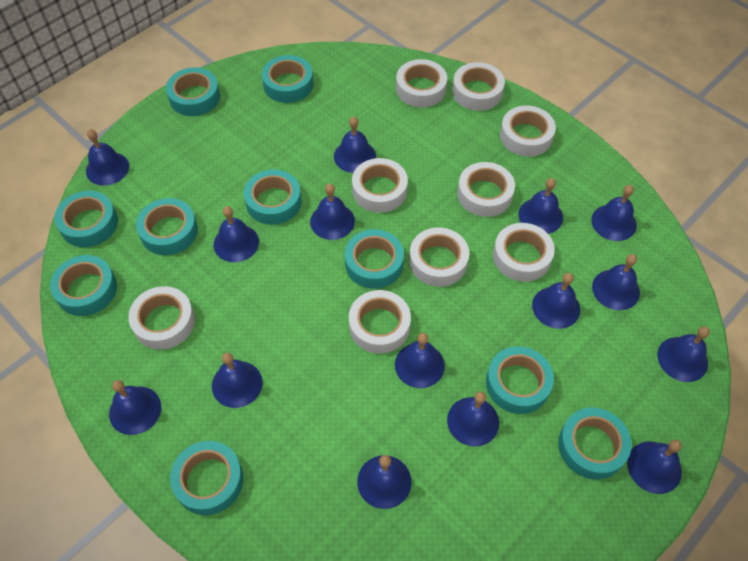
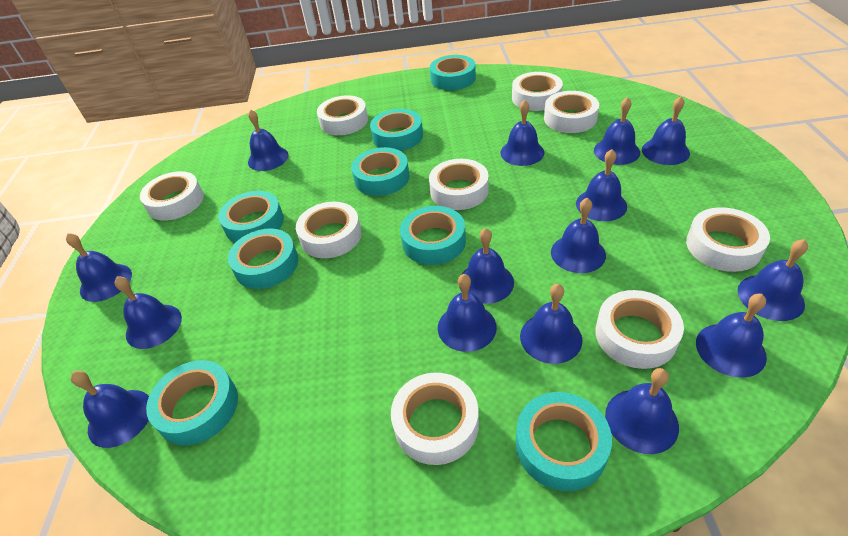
turquoise tape: [50,255,117,316] [54,191,118,247] [136,198,198,255] [166,67,220,116] [170,441,243,515] [244,169,302,225] [262,55,313,103] [345,229,404,289] [486,346,554,414] [558,408,632,480] = 10 -> [146,360,238,445] [218,191,284,243] [228,229,298,289] [351,147,410,196] [370,109,423,151] [400,206,466,265] [430,55,476,90] [516,392,612,491] = 8

